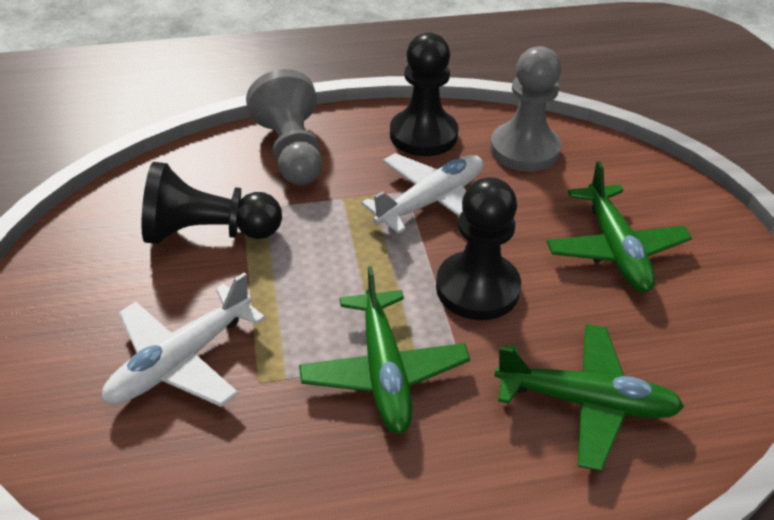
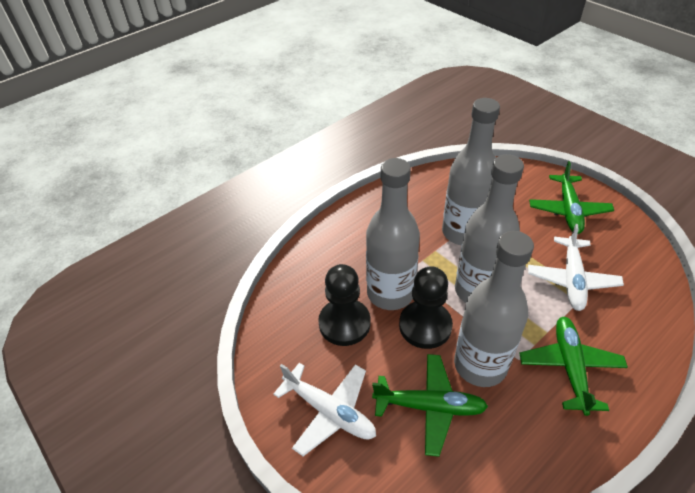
black pawn: [142,162,282,244] [390,33,458,156] [436,177,521,320] = 3 -> [318,264,371,346] [399,266,453,349] = 2
grey bottle: none = 0 -> [366,158,420,310] [442,98,500,245] [454,231,534,387] [455,154,524,303] = 4
grey pawn: [246,69,322,185] [490,46,562,172] = 2 -> none = 0

